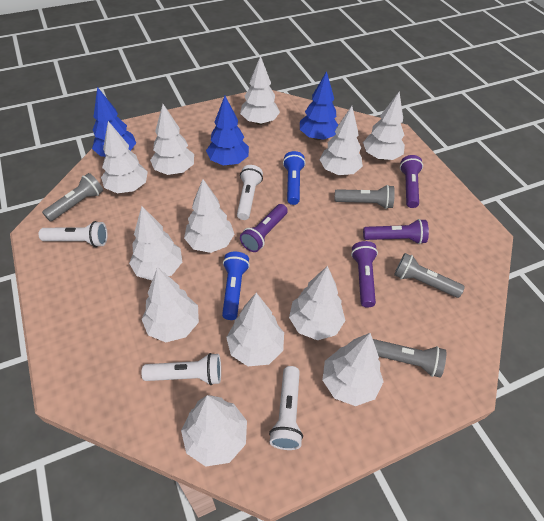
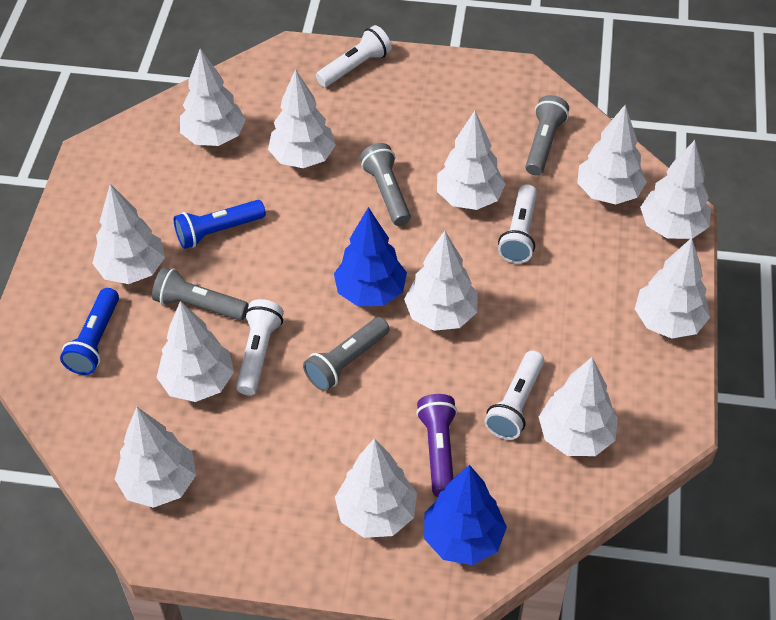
blue tree: [92,87,136,157] [206,96,249,165] [300,71,338,140] = 3 -> [334,207,407,306] [424,465,507,565] = 2
purple flashlight: [240,204,288,252] [351,241,378,307] [363,219,429,244] [400,155,423,208] = 4 -> [416,394,457,497] = 1

